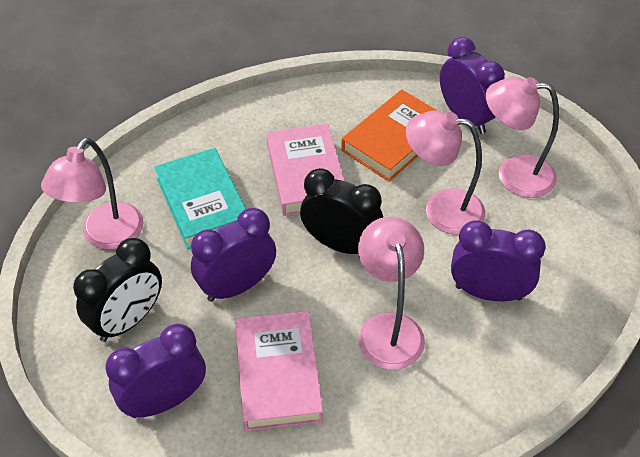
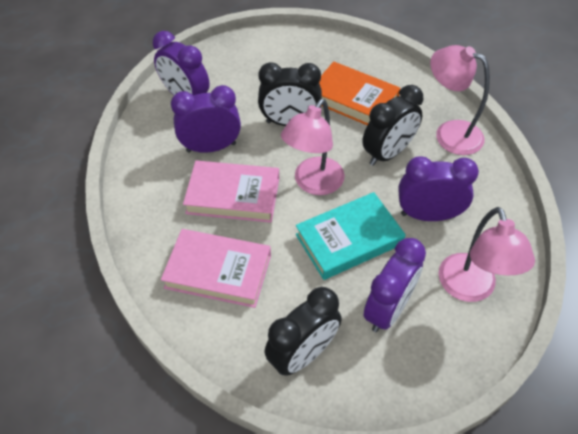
black clock: [73,238,162,342] [300,168,383,254] = 2 -> [258,62,322,126] [265,287,342,376] [362,85,423,166] = 3
pink lamp: [41,138,144,249] [358,217,425,370] [406,110,485,235] [486,77,559,198] = 4 -> [281,99,345,195] [430,45,490,155] [438,207,535,302] = 3

